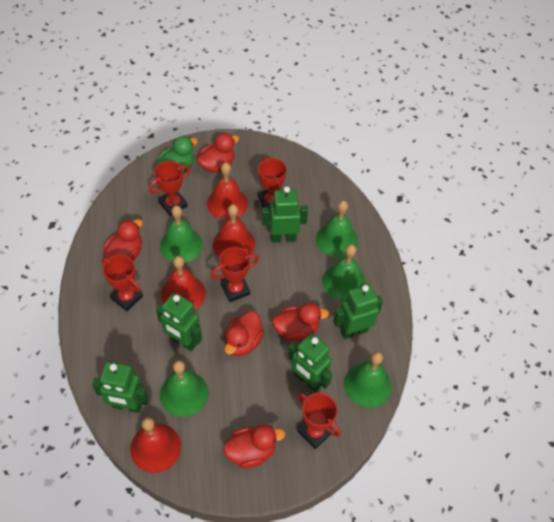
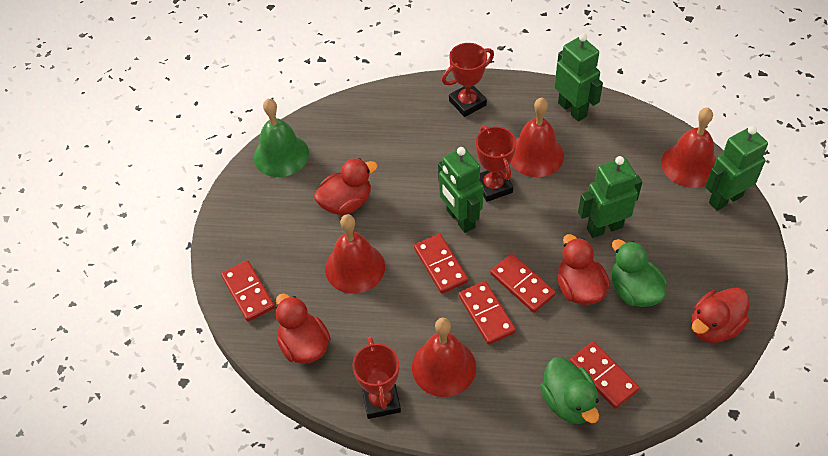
green bell: [160,206,203,263] [160,360,208,417] [316,201,358,258] [322,244,366,301] [344,352,392,408] = 5 -> [254,99,309,177] = 1
green duck: [156,136,198,174] = 1 -> [540,357,599,424] [612,239,667,307] = 2
green robot: [92,361,149,413] [156,293,202,351] [262,186,308,243] [288,333,332,392] [333,284,383,339] = 5 -> [438,147,484,233] [554,33,603,122] [578,156,642,238] [705,126,768,211] = 4
red domino: none = 0 -> [221,260,275,322] [414,234,468,294] [458,281,516,345] [490,254,556,313] [570,341,640,409] = 5
red duck: [103,219,142,261] [197,133,239,173] [223,424,285,469] [225,311,264,357] [272,303,329,341] = 5 -> [275,293,331,364] [314,158,378,215] [558,234,610,305] [691,288,749,343] = 4
red trophy: [101,255,143,311] [149,161,190,216] [210,247,259,302] [258,157,287,210] [297,393,341,449] = 5 -> [352,337,401,419] [442,43,494,117] [476,125,516,202] = 3

